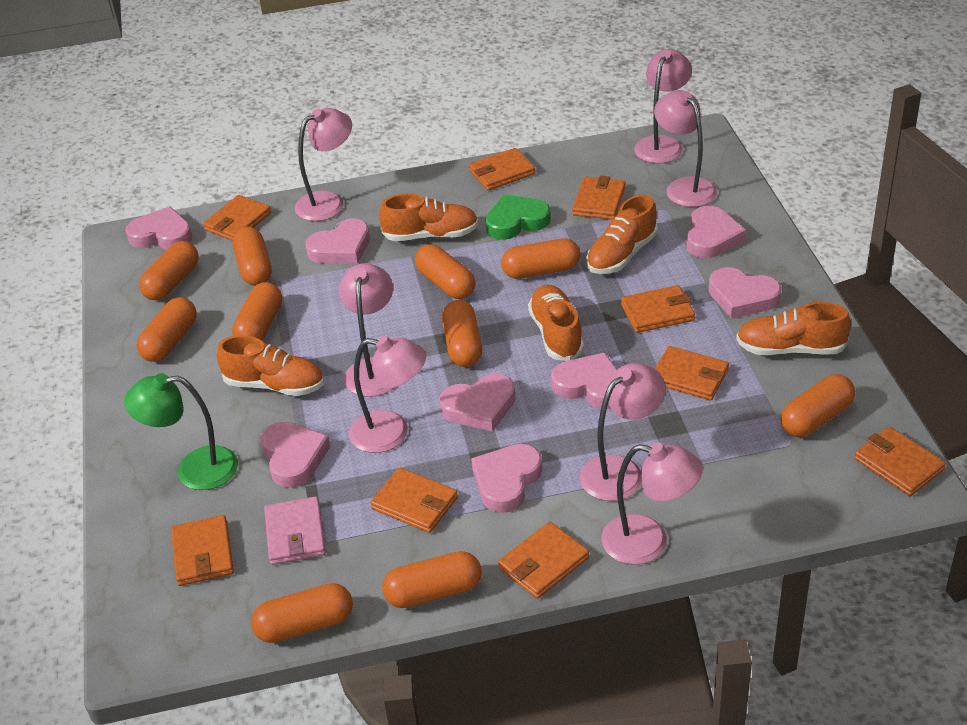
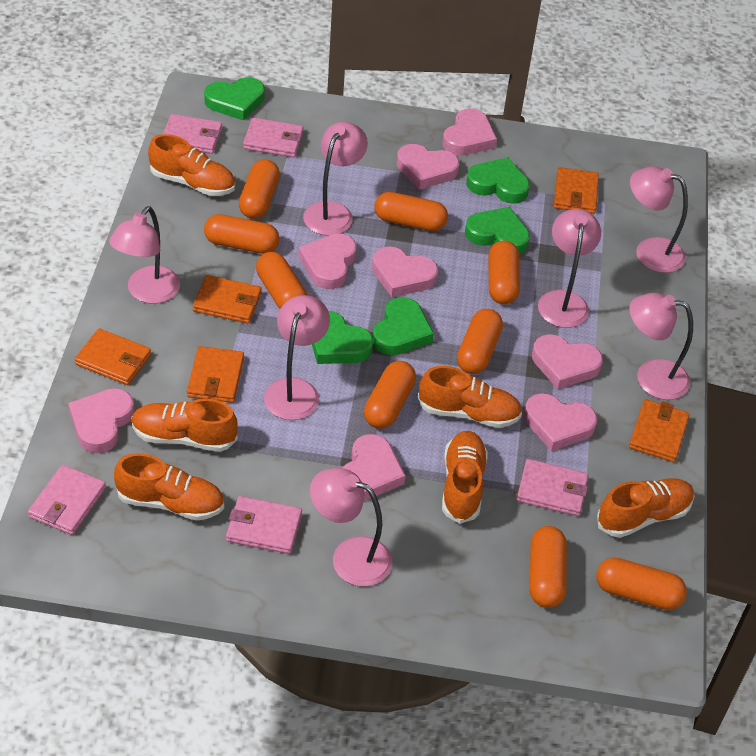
green heart: [485,194,551,240] = 1 -> [204,77,265,120] [312,311,373,364] [373,297,434,355] [465,207,530,254] [466,157,530,204] = 5
green lamp: [124,373,238,490] = 1 -> none = 0
orange capsule: [136,297,197,362] [139,241,199,300] [232,282,282,341] [233,227,272,286] [251,583,353,643] [382,551,482,608] [415,244,476,299] [442,300,482,367] [501,238,580,279] [780,374,855,437] = 10 -> [204,214,280,254] [239,159,280,219] [256,252,307,309] [364,361,416,429] [374,192,448,231] [457,309,503,374] [489,241,520,304] [530,526,567,608] [596,558,687,610] = 9
orange shoe: [217,335,324,396] [379,194,479,241] [528,285,584,361] [586,194,658,274] [736,302,851,355] = 5 -> [114,453,224,520] [131,399,238,452] [148,134,235,196] [418,366,522,428] [442,431,488,524] [597,478,694,538] = 6
orange wallet: [171,515,234,586] [203,195,271,241] [371,468,458,533] [469,148,535,191] [498,522,589,599] [572,175,626,220] [621,285,695,333] [655,346,729,400] [854,426,946,496] = 9 -> [75,328,151,385] [187,346,244,403] [193,275,262,324] [554,167,599,214] [629,399,690,462] = 5
pink wallet: [264,496,326,565] = 1 -> [28,465,106,535] [163,114,222,154] [226,496,302,554] [243,118,304,157] [517,459,588,516] = 5

